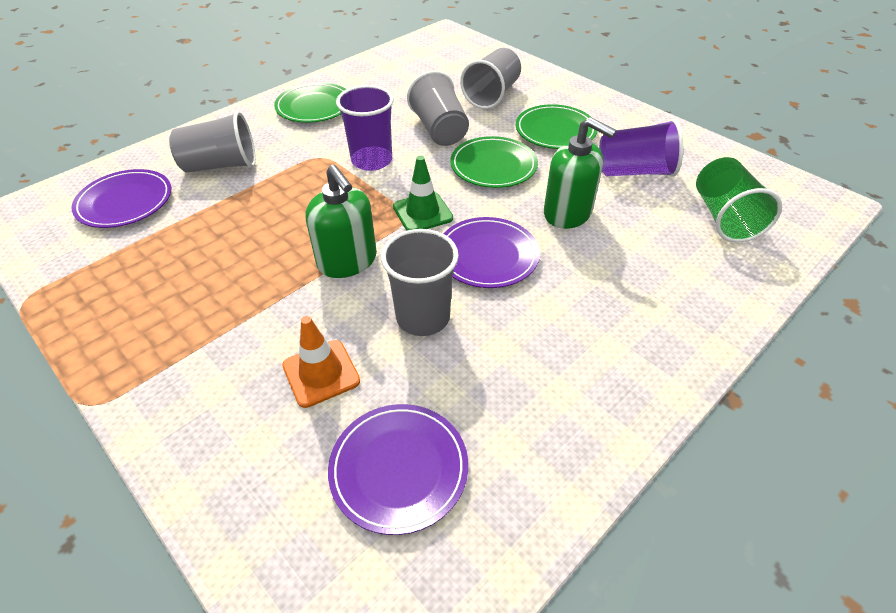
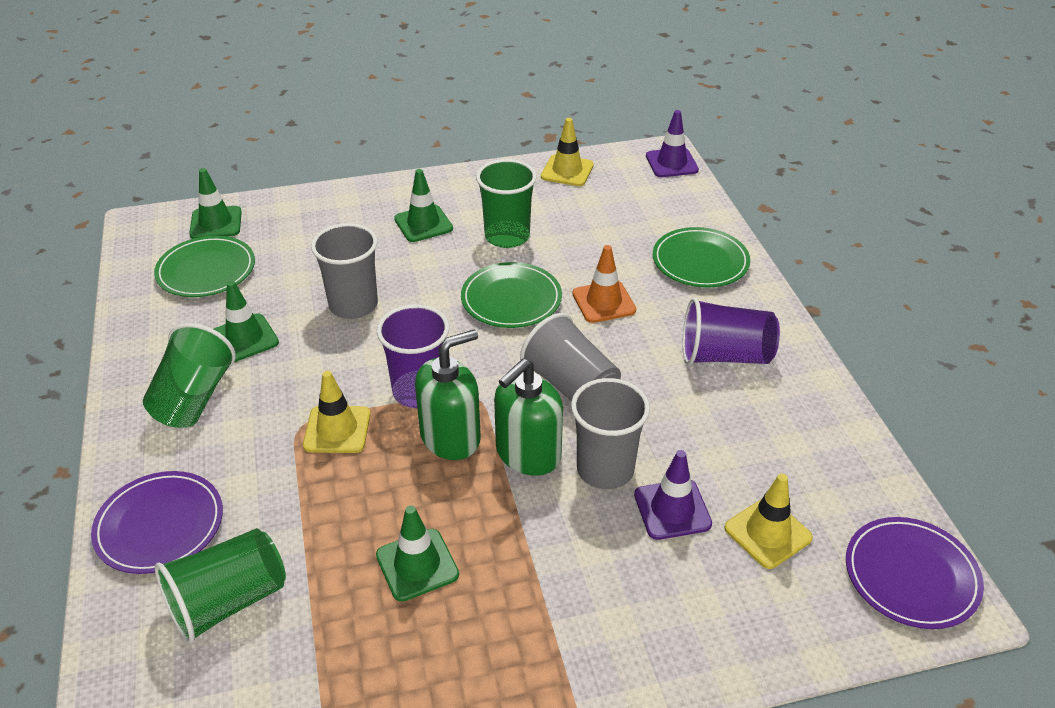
green cup: [696,157,782,243] = 1 -> [143,323,236,428] [155,528,286,643] [476,159,537,248] = 3
green traffic cone: [393,156,453,231] = 1 -> [189,168,242,239] [214,281,279,362] [376,506,459,602] [394,169,453,242] = 4
grey cup: [169,111,256,173] [381,229,459,336] [407,71,469,146] [460,48,521,109] = 4 -> [311,223,378,319] [520,313,621,401] [571,378,650,489] = 3
purple plate: [72,169,171,228] [328,404,468,535] [444,217,540,288] = 3 -> [91,471,223,574] [846,517,984,629] = 2
purple traffic cone: none = 0 -> [634,450,712,540] [646,110,699,177] = 2
yellow traffic cone: none = 0 -> [303,371,371,453] [541,118,594,186] [724,474,813,569] = 3

